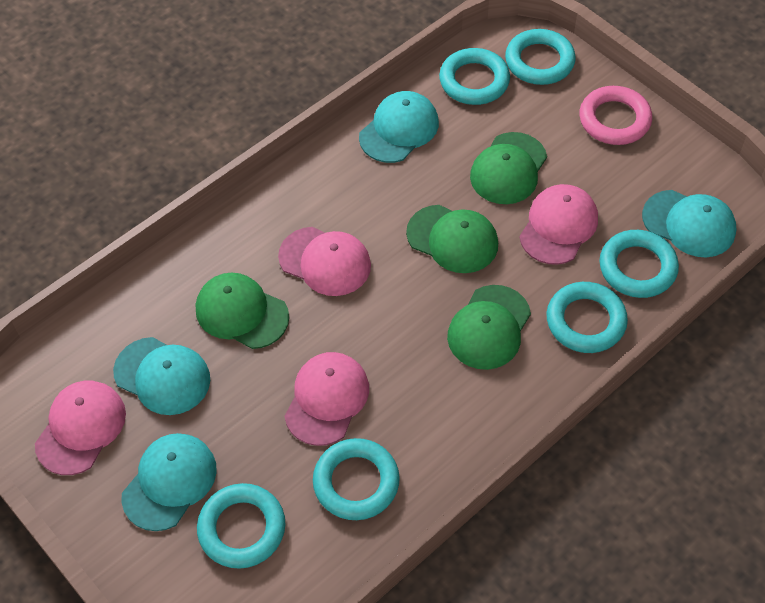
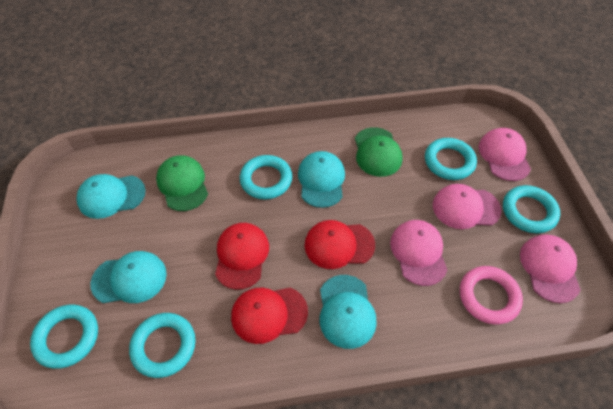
green cap: [196,272,289,349] [406,205,498,273] [447,285,531,370] [470,132,547,204] = 4 -> [156,155,208,211] [355,127,403,177] = 2
red cap: none = 0 -> [215,223,269,290] [231,288,308,344] [305,220,375,269] = 3
turquoise ring: [197,483,285,569] [313,438,400,520] [439,48,510,105] [505,29,576,85] [546,282,628,353] [600,230,679,298] = 6 -> [30,305,98,369] [129,313,196,378] [240,155,292,200] [425,138,477,180] [503,185,560,233] = 5

